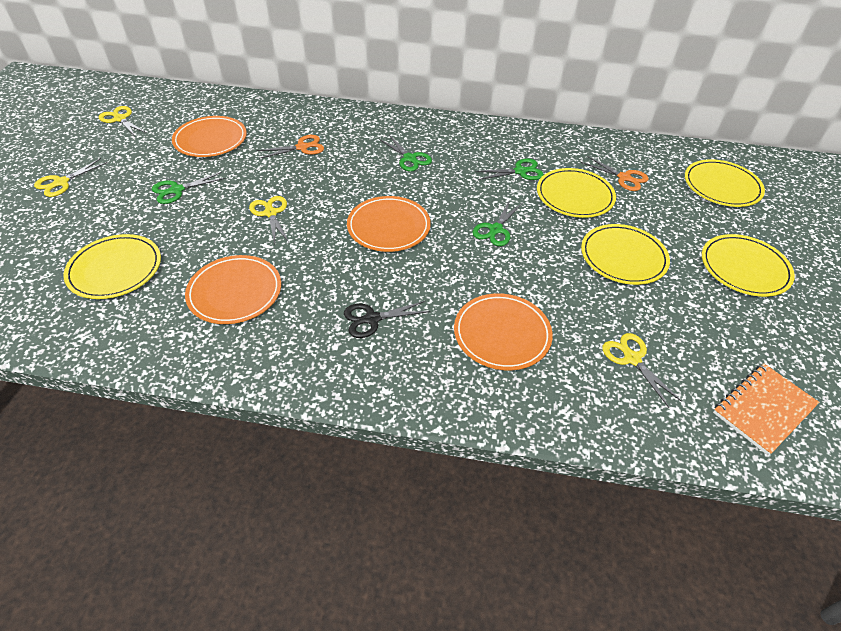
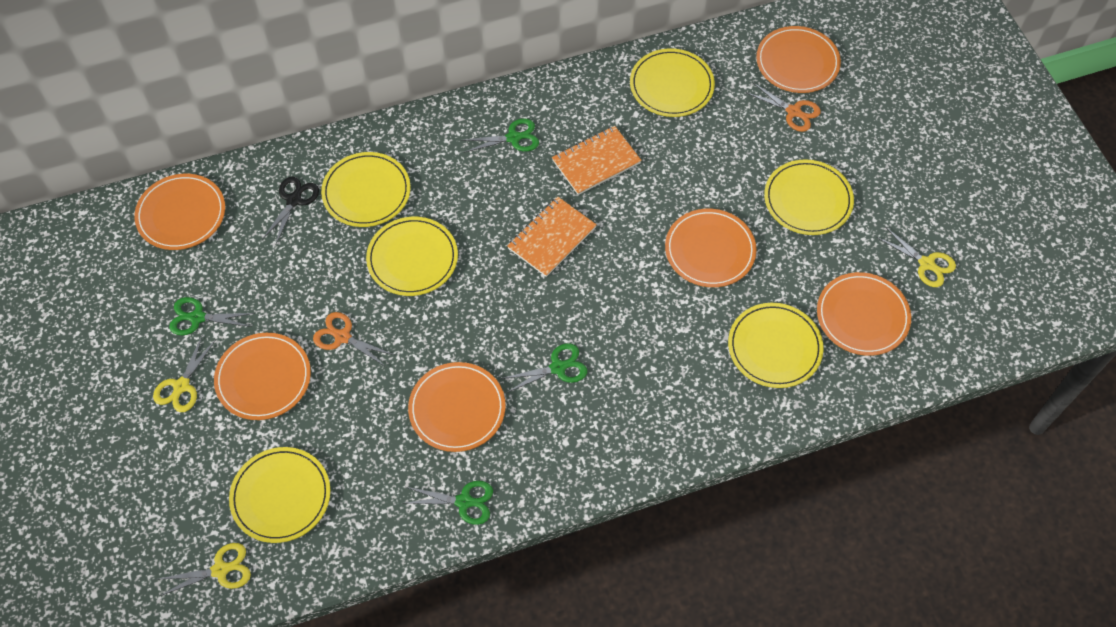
orange notebook: [713,364,819,455] = 1 -> [507,197,597,277] [552,126,642,195] = 2
orange plate: [172,116,247,157] [185,255,281,324] [347,196,431,252] [454,293,553,370] = 4 -> [135,174,225,250] [214,333,311,420] [408,362,506,452] [665,209,757,287] [756,26,841,93] [817,272,911,356] = 6
yellow plate: [63,234,161,299] [537,168,616,218] [581,224,670,285] [685,159,765,207] [702,234,795,297] = 5 -> [229,447,330,543] [321,152,411,227] [366,217,458,296] [630,48,715,117] [728,303,824,388] [764,159,854,235] = 6
yellow scissors: [34,158,108,197] [99,106,147,136] [249,196,289,245] [602,333,682,408] = 4 -> [153,336,216,412] [156,543,251,596] [876,227,956,287] = 3

